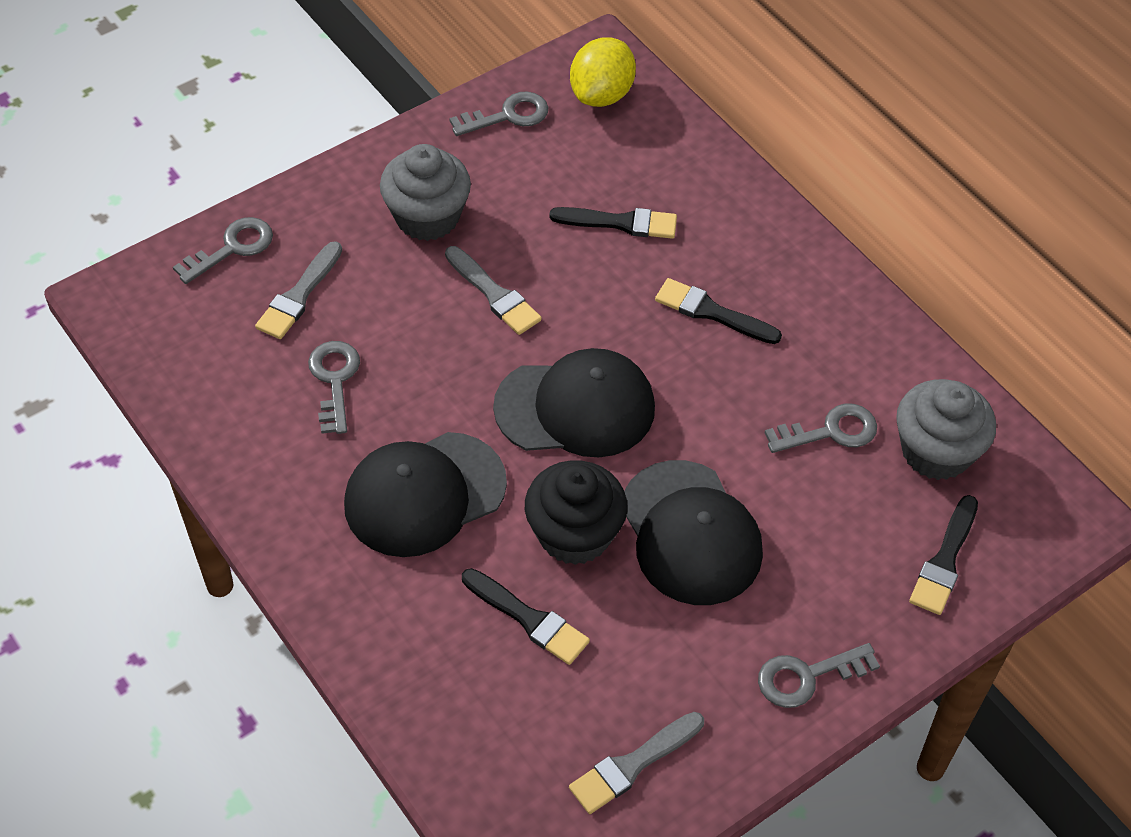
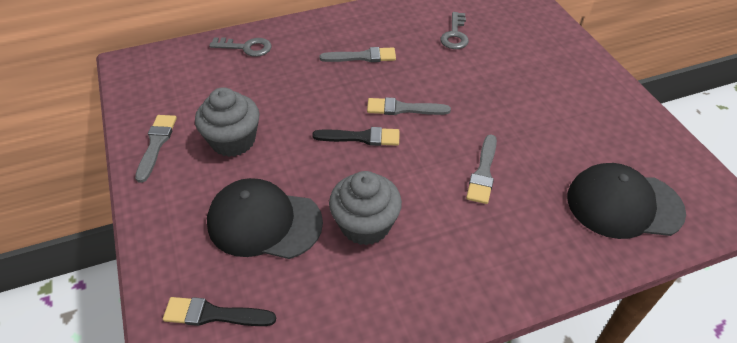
black brush: [462,568,590,665] [549,207,677,239] [655,278,782,344] [909,495,978,615] = 4 -> [163,297,276,326] [312,127,400,146] = 2
black cap: [344,432,507,557] [493,348,655,457] [624,460,763,605] = 3 -> [207,178,323,259] [567,163,686,239] = 2
black cupcake: [525,460,628,565] = 1 -> none = 0
grey brush: [255,241,342,339] [445,246,542,335] [569,712,704,814] = 3 -> [135,115,177,183] [319,47,396,62] [367,97,451,115] [466,134,497,204] = 4
grey key: [173,217,273,284] [308,341,360,434] [449,92,549,136] [758,643,880,708] [765,403,877,453] = 5 -> [209,37,271,57] [440,12,469,49] = 2
yellow lemon: [570,37,636,107] = 1 -> none = 0

